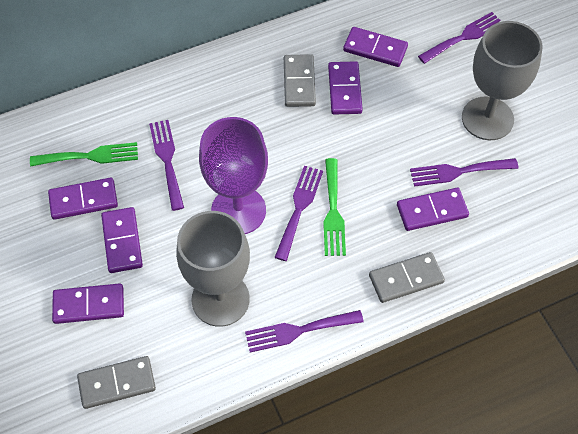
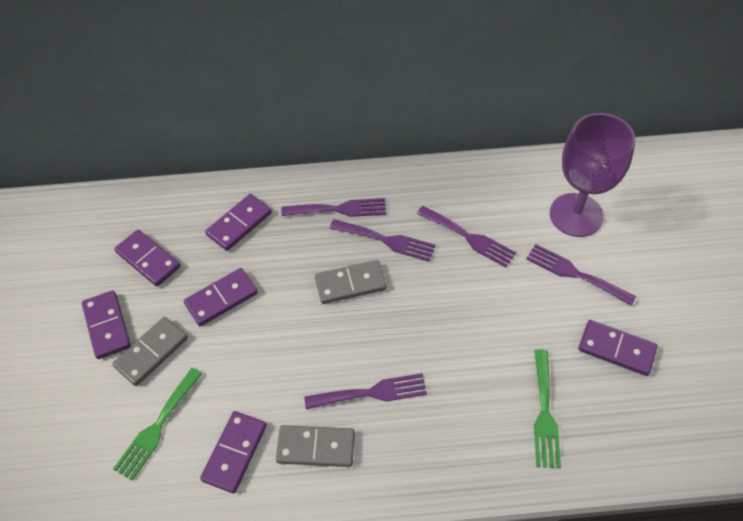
grey goblet: [176,211,250,327] [462,21,543,140] = 2 -> none = 0

